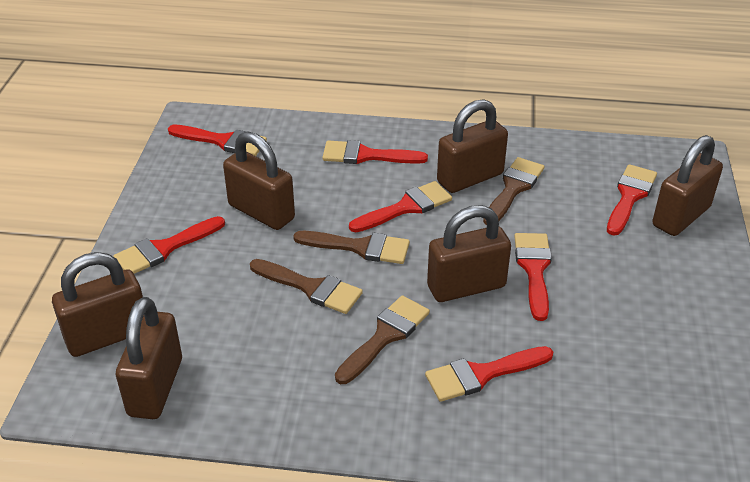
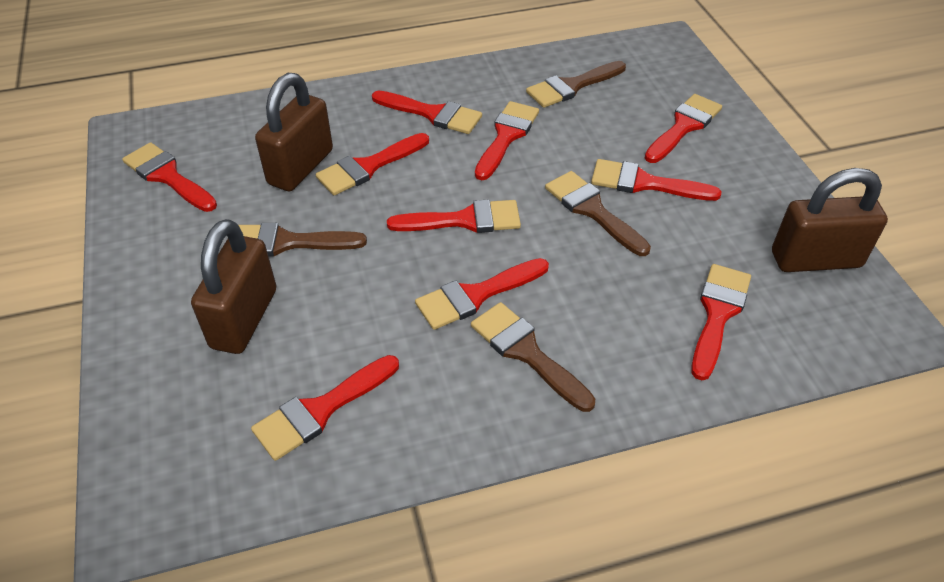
brown padlock: [52,252,143,357] [116,297,182,419] [223,131,295,230] [427,205,511,302] [437,99,508,193] [652,135,723,236] = 6 -> [191,219,276,354] [255,73,333,191] [772,168,888,272] = 3
red brush: [113,216,225,274] [168,125,267,156] [322,140,428,164] [349,181,452,232] [425,346,553,402] [514,233,552,321] [607,164,657,236] = 7 -> [122,142,217,212] [251,355,399,461] [316,133,429,195] [372,90,482,134] [387,200,521,233] [415,258,549,330] [475,101,539,180] [591,159,722,201] [645,94,722,163] [691,264,751,380] = 10

